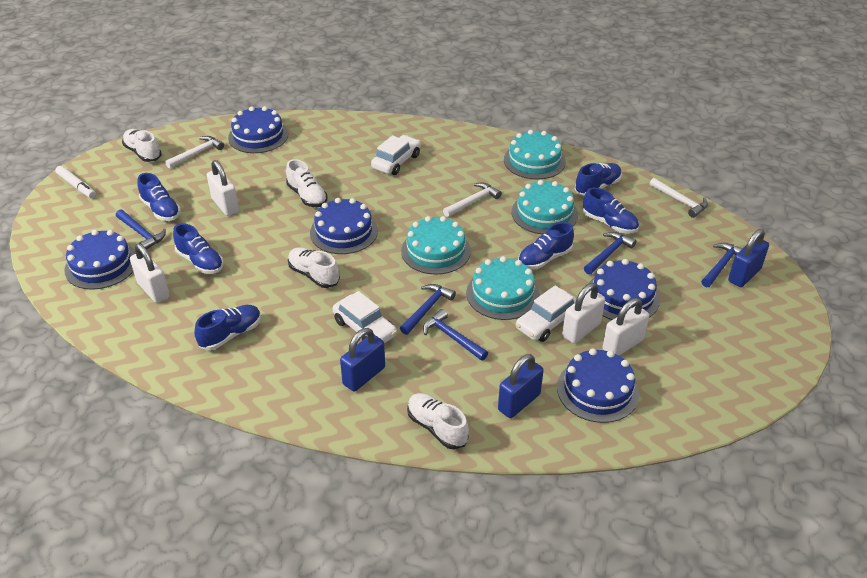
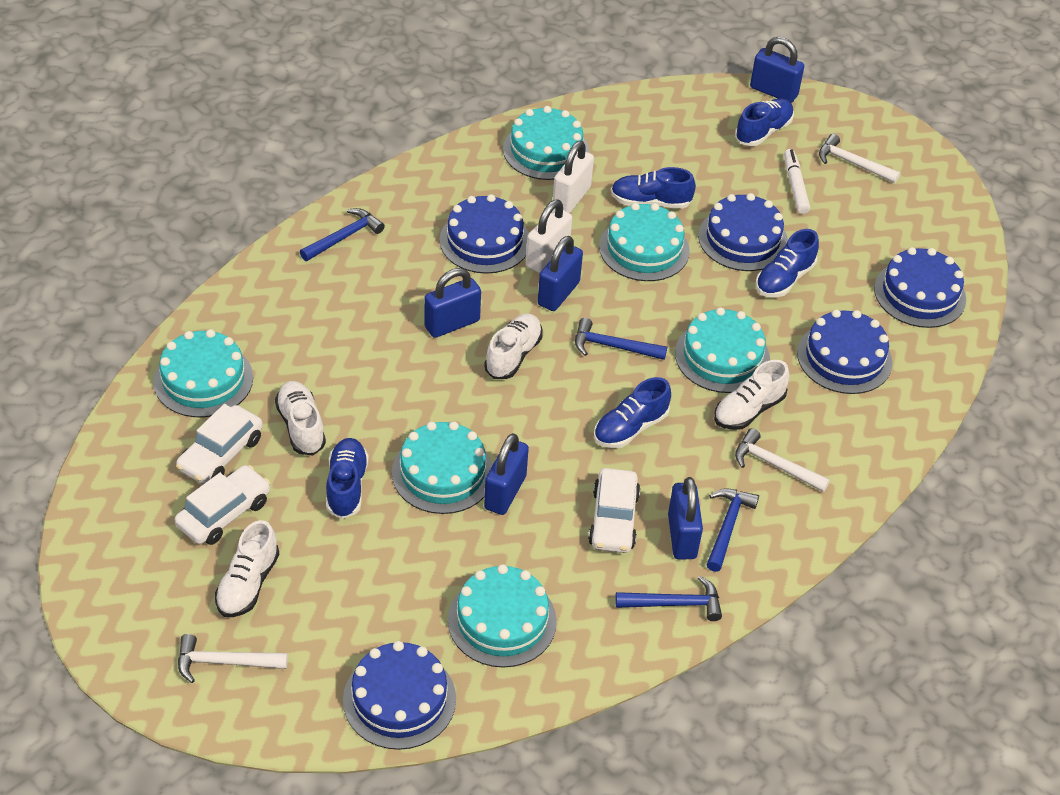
blue hammer: [116,209,166,249] [400,284,456,335] [423,309,488,361] [584,232,636,274] [701,243,743,287] = 5 -> [300,208,385,261] [575,318,667,360] [615,576,722,621] [707,488,759,572] = 4
blue padlock: [340,328,385,392] [498,354,543,418] [728,229,769,287] = 3 -> [424,268,481,338] [484,433,529,515] [538,236,583,311] [668,477,703,559] [750,37,804,103] = 5
blue shoe: [137,173,181,221] [173,223,224,274] [194,305,261,350] [518,222,574,269] [575,163,622,195] [583,188,639,233] = 6 -> [326,438,369,519] [594,377,671,448] [611,167,696,209] [735,98,794,146] [756,229,819,297] = 5
turquoise cake: [401,216,471,275] [466,256,540,320] [504,130,566,179] [512,180,578,234] = 4 -> [153,329,253,417] [392,421,493,514] [448,564,557,668] [503,106,589,180] [599,203,690,281] [675,307,770,393] = 6
white padlock: [130,243,170,303] [207,160,239,216] [562,283,605,344] [602,298,649,355] = 4 -> [526,199,572,273] [553,141,594,213] = 2

